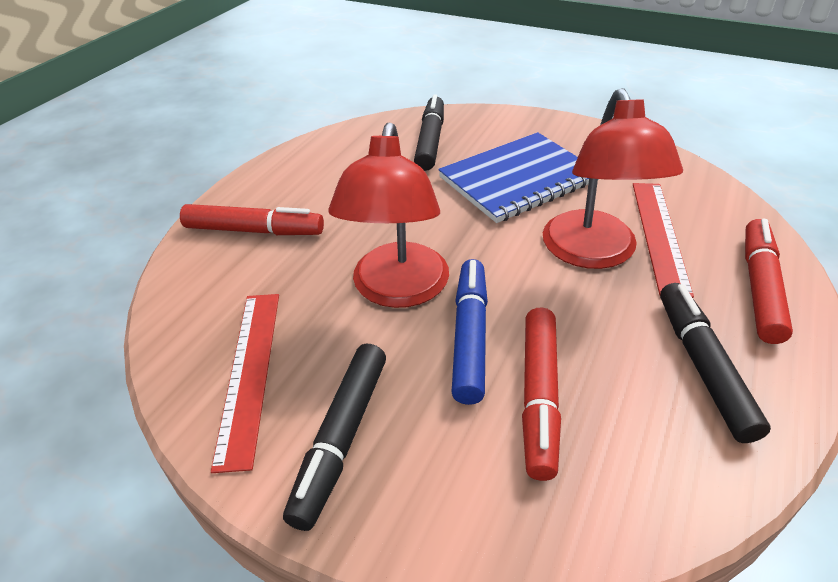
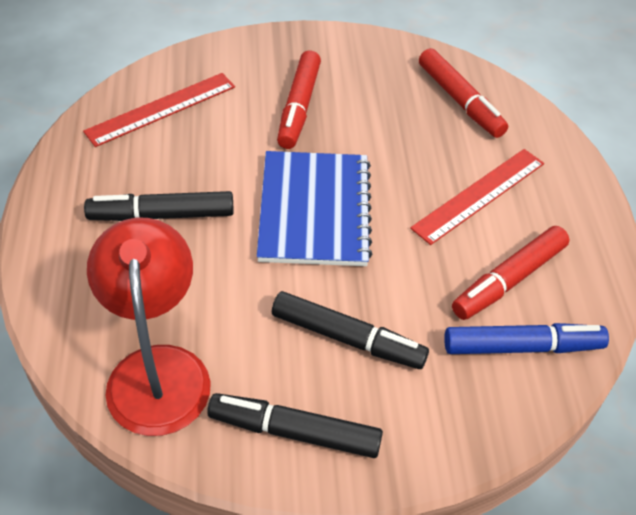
red lamp: [328,122,449,308] [543,88,683,269] = 2 -> [87,218,211,436] = 1

